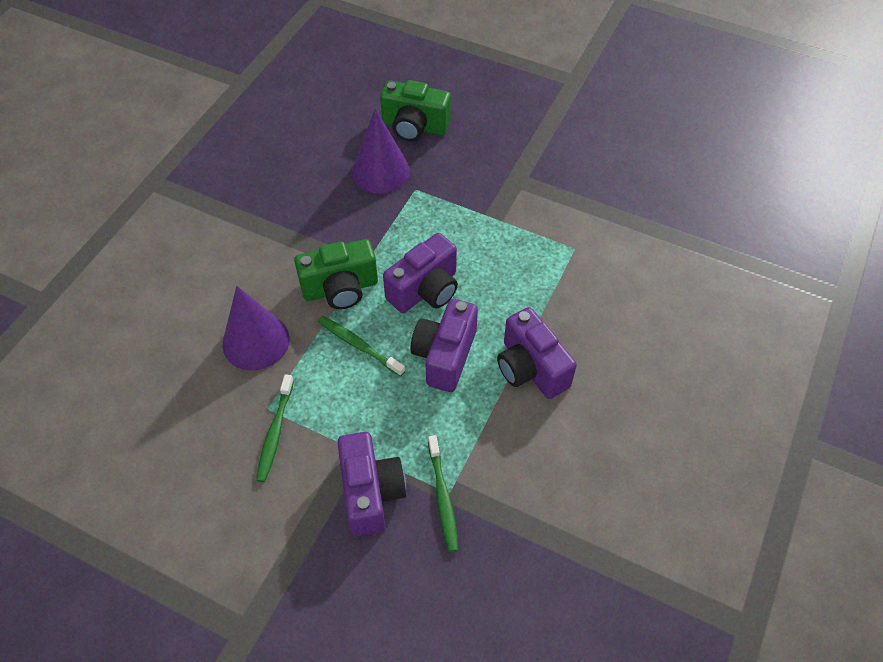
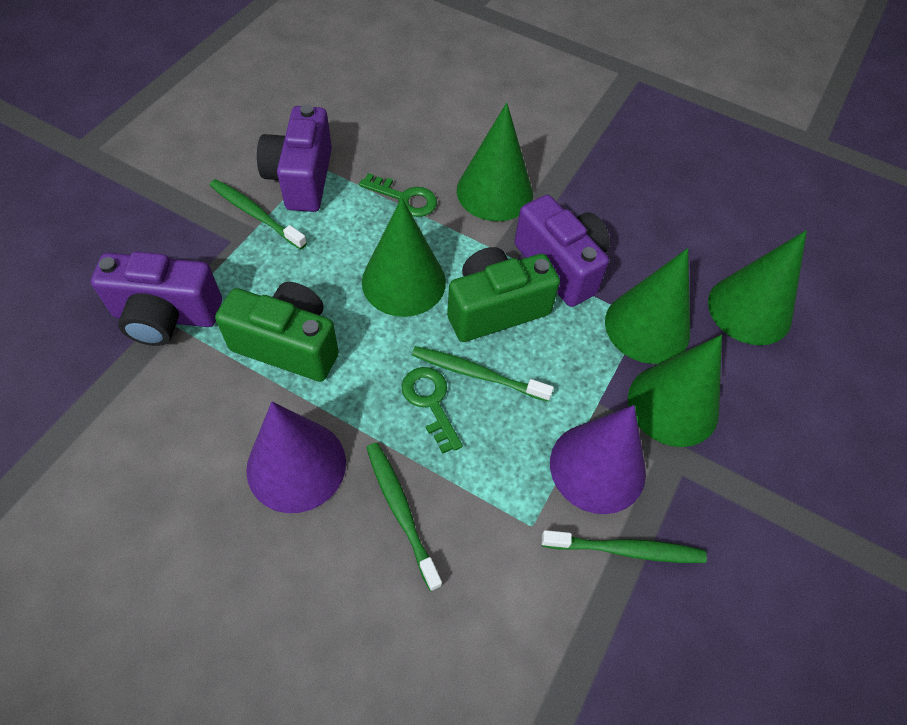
green cone: none = 0 -> [362,197,446,317] [457,102,533,221] [605,248,690,364] [628,335,722,447] [708,230,807,345] = 5
green key: none = 0 -> [359,173,437,217] [402,367,463,454] = 2
green toothbrush: [256,374,294,482] [318,316,405,377] [428,435,458,552] = 3 -> [210,179,307,250] [366,442,442,591] [412,346,554,402] [542,530,707,563] = 4
purple camera: [337,432,406,536] [383,233,458,313] [410,299,478,392] [497,307,577,399] = 4 -> [91,251,222,346] [257,105,332,212] [514,195,610,307] = 3

